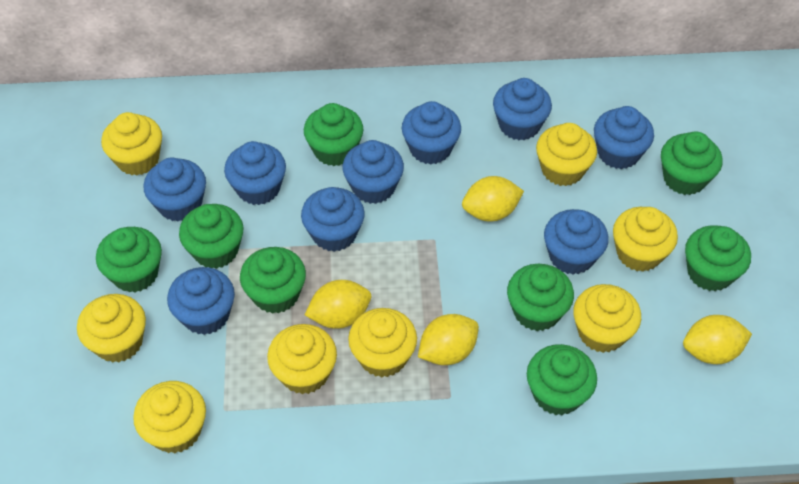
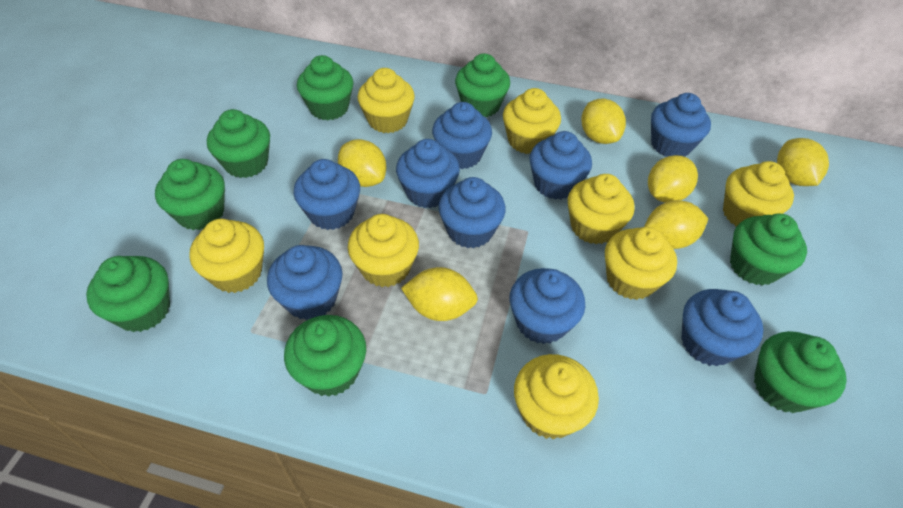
yellow lemon: [305,280,371,329] [418,314,479,365] [462,176,524,222] [683,315,752,364] = 4 -> [338,139,386,187] [401,267,478,321] [581,98,626,144] [644,200,708,249] [648,155,698,203] [777,138,829,186] = 6

